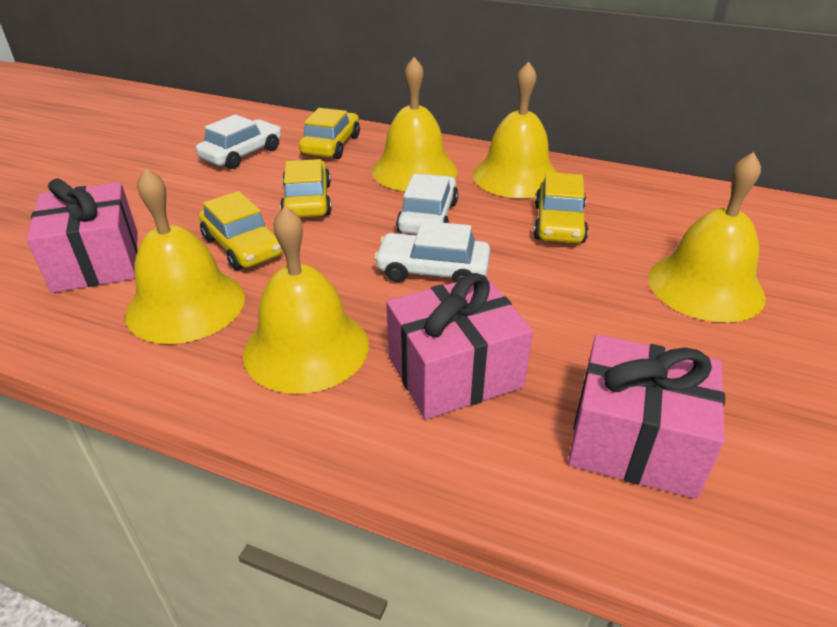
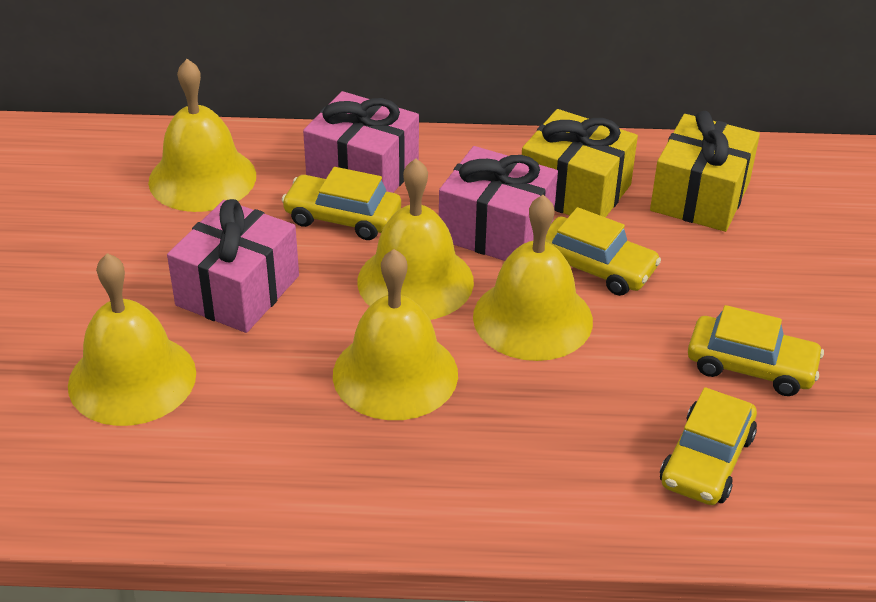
white car: [196,114,281,169] [374,221,490,283] [396,174,458,235] = 3 -> none = 0
yellow gift: none = 0 -> [522,109,638,217] [650,111,760,232] = 2

